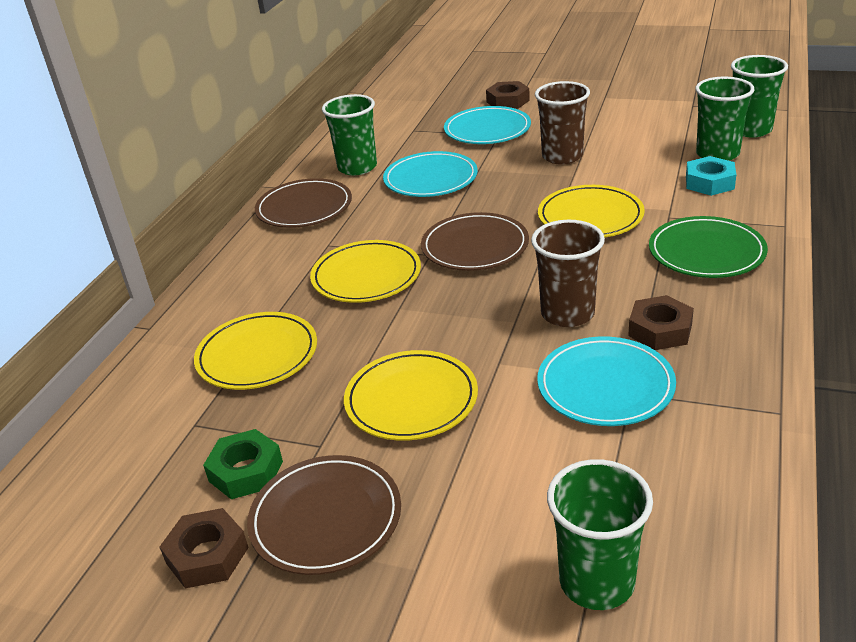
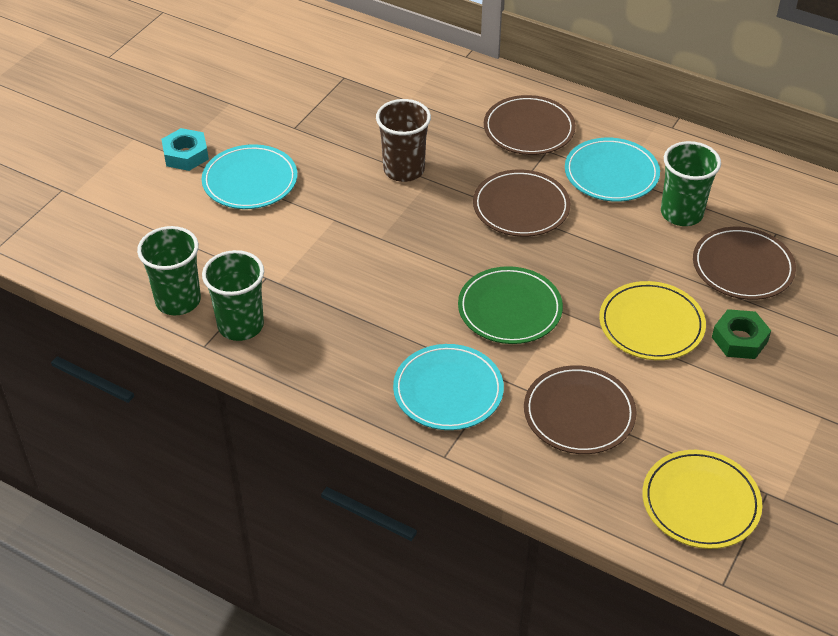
brown cup: [531,220,605,327] [535,81,590,164] = 2 -> [376,99,431,182] = 1
brown nut: [160,508,249,588] [486,81,530,109] [628,295,694,350] = 3 -> none = 0
brown plate: [247,455,401,575] [255,178,352,228] [421,212,529,271] = 3 -> [473,169,571,237] [484,95,576,155] [524,365,637,454] [693,227,796,300] = 4
green cup: [322,94,377,175] [547,459,653,610] [695,77,754,161] [731,55,788,138] = 4 -> [137,226,201,315] [202,250,264,341] [661,141,721,226] = 3
yellow plate: [194,312,317,390] [310,240,421,303] [344,350,478,441] [538,185,645,238] = 4 -> [599,281,706,360] [642,450,762,549] = 2

